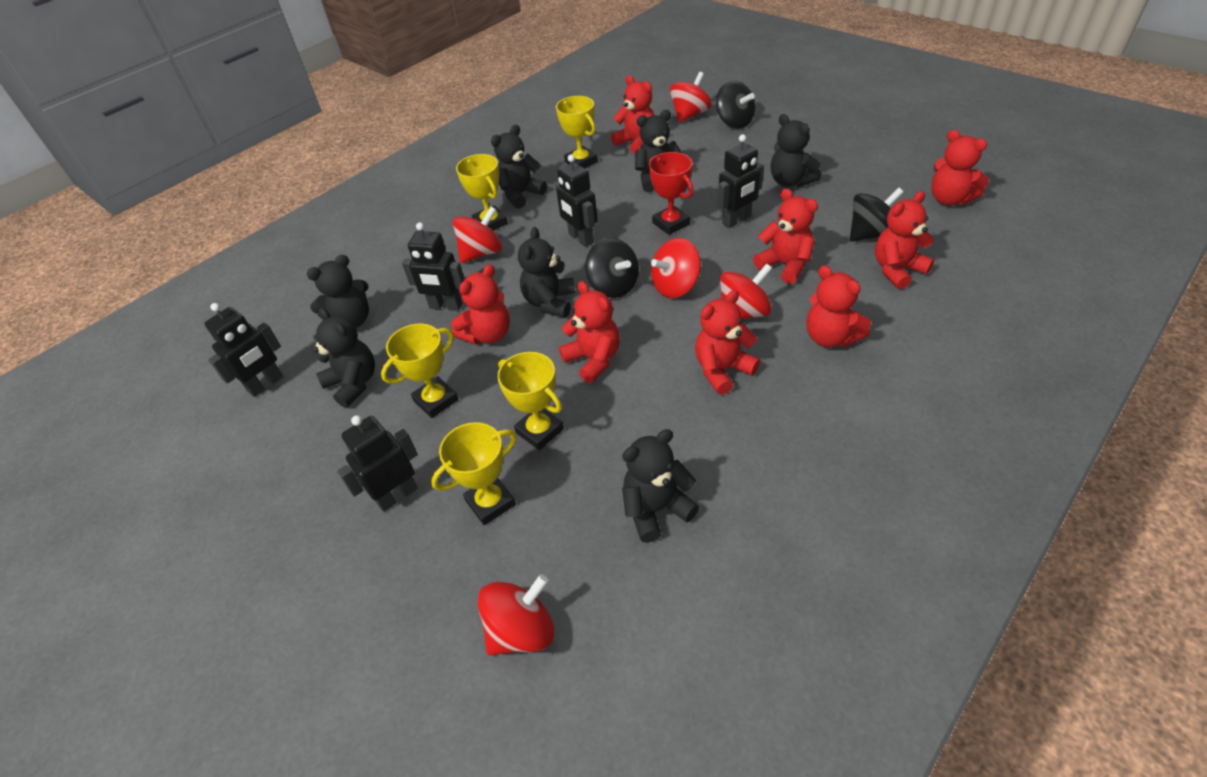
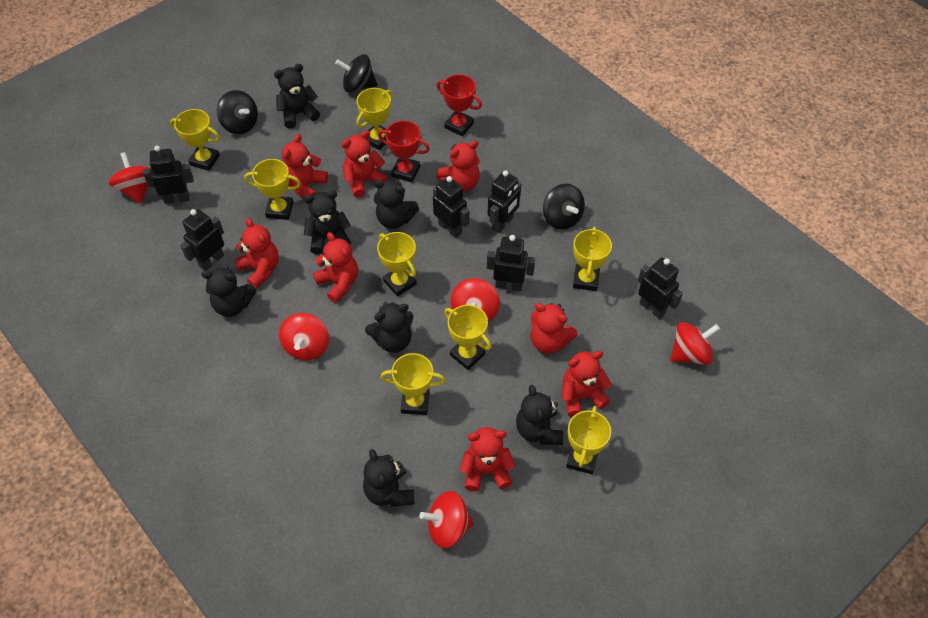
black robot: [204,303,283,397] [337,415,418,512] [402,222,465,311] [555,154,598,247] [718,134,764,228] = 5 -> [143,146,194,204] [180,209,224,271] [433,176,470,238] [487,235,535,291] [488,170,521,233] [638,258,683,319] = 6
red trophy: [649,152,694,235] = 1 -> [378,120,430,183] [437,74,482,137] = 2
yellow trophy: [381,323,459,418] [431,422,517,525] [456,154,508,231] [497,352,564,450] [556,96,598,169] = 5 -> [170,109,220,171] [244,159,301,220] [356,88,393,150] [377,232,417,297] [381,353,446,415] [445,305,491,370] [566,406,611,474] [573,227,612,291] = 8

